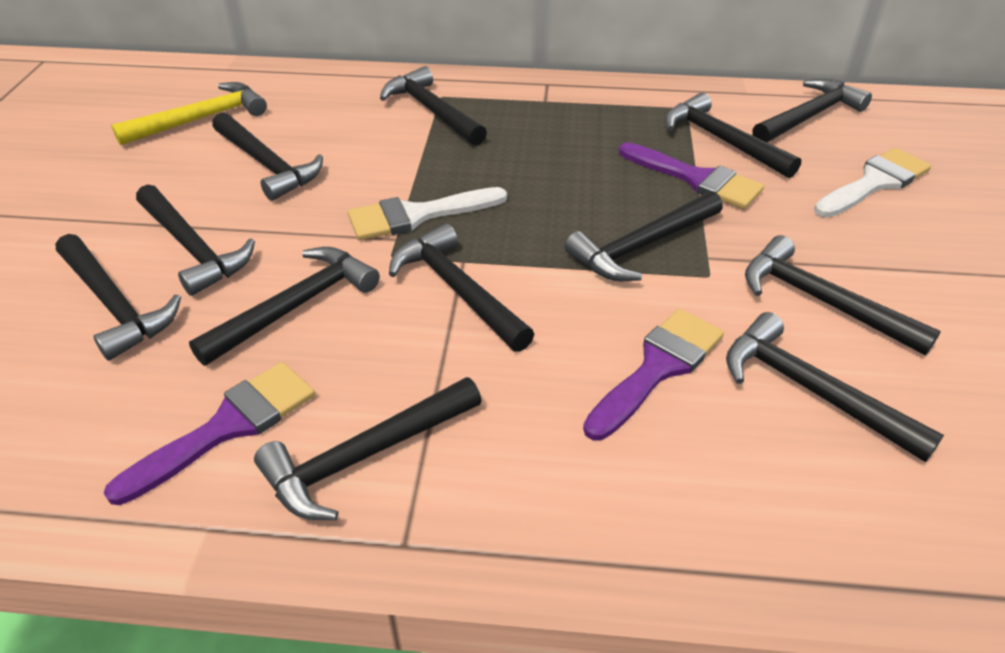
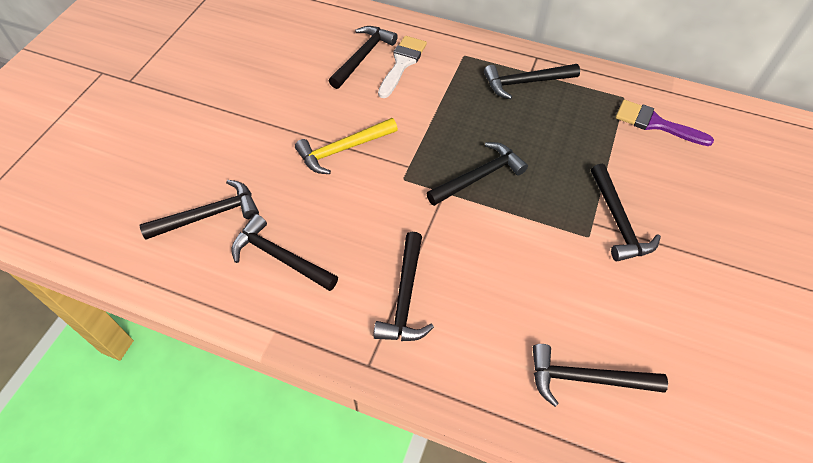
black hammer: [55,234,181,361] [136,185,255,296] [189,247,380,366] [212,112,323,201] [254,377,482,520] [380,66,487,146] [389,223,534,352] [564,191,723,281] [665,93,801,178] [726,312,944,462] [745,235,941,355] [752,79,872,143] = 12 -> [140,180,259,240] [231,214,338,291] [329,26,398,89] [373,232,434,341] [426,142,528,206] [484,64,580,99] [533,344,668,407] [591,164,661,261] = 8
purple brush: [104,362,315,505] [583,309,724,441] [619,142,764,209] = 3 -> [616,100,714,146] = 1
white brush: [348,187,507,240] [814,148,931,218] = 2 -> [378,36,427,98] = 1

